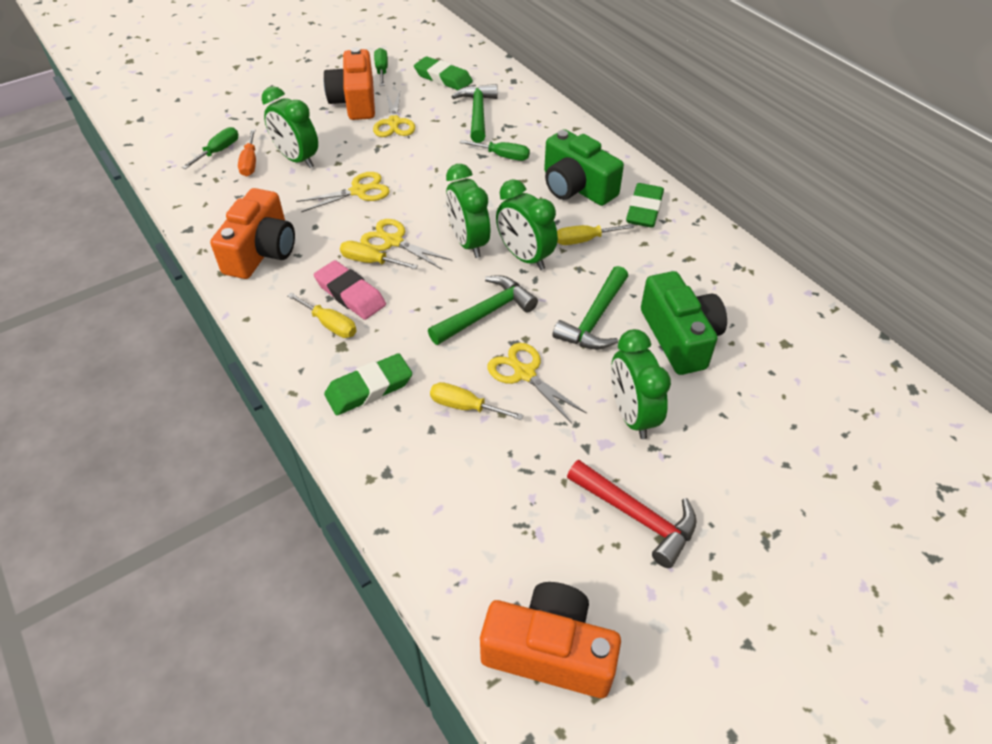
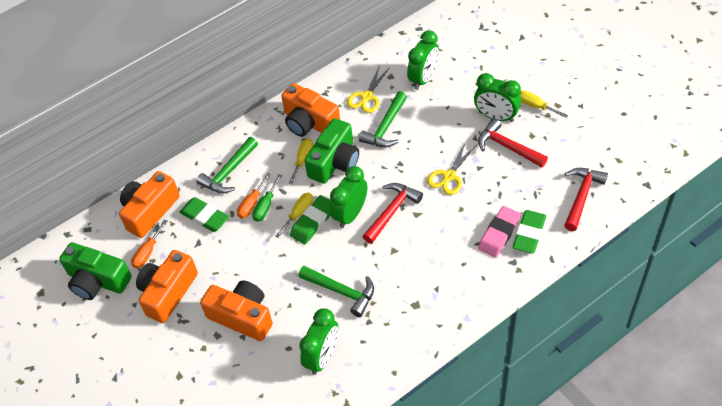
green screwdriver: [182,127,238,169] [374,48,388,86] [459,140,530,161] = 3 -> [252,174,282,222] = 1
orange camera: [210,188,295,279] [324,47,375,120] [480,582,621,698] = 3 -> [119,171,180,238] [136,250,198,323] [200,280,273,341] [281,83,340,137] = 4
orange screwdriver: [238,129,256,176] = 1 -> [131,220,167,268] [237,173,271,219] = 2
red hammer: [567,460,697,568] = 1 -> [362,183,423,244] [478,118,548,167] [564,168,608,231] = 3
yellow scissors: [296,172,390,212] [360,219,452,269] [373,91,415,137] [488,343,587,423] = 4 -> [347,65,390,113] [427,142,476,195] = 2
yellow screwdriver: [287,293,357,338] [340,241,418,269] [430,382,524,420] [557,224,634,245] = 4 -> [276,193,313,238] [288,138,313,184] [520,90,568,118] = 3

